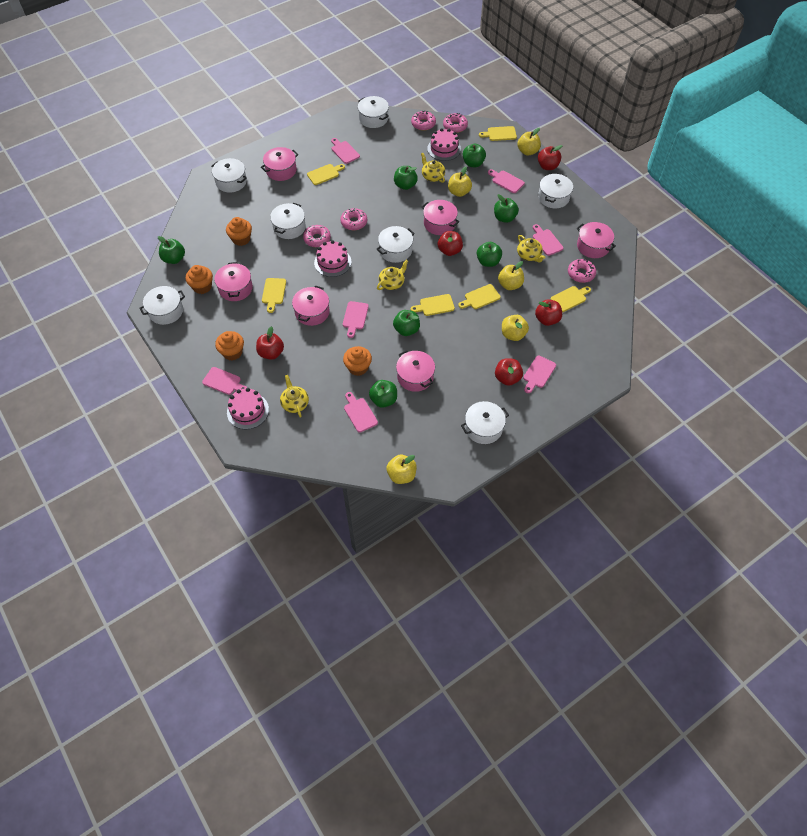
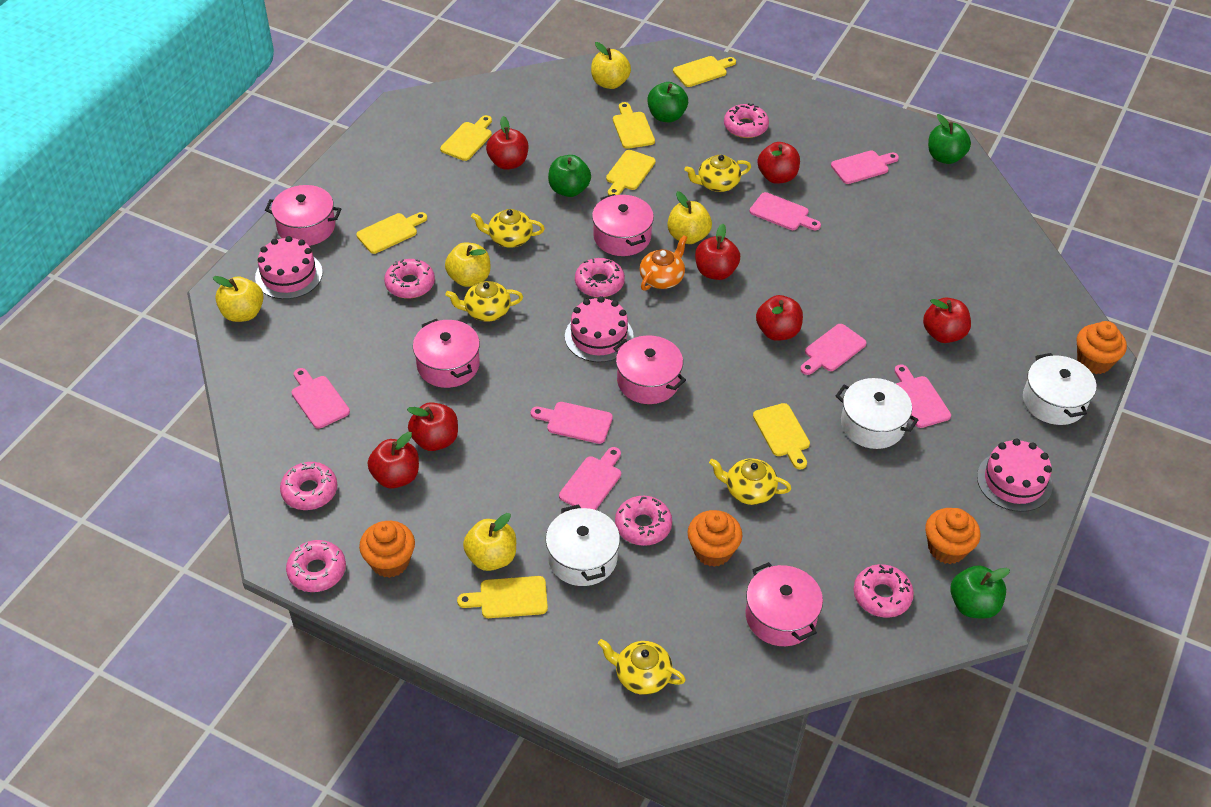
green apple: [158,236,185,264] [369,380,397,408] [393,310,420,336] [394,166,418,190] [463,143,486,167] [477,242,502,267] [494,194,519,223] = 7 -> [548,155,591,197] [647,82,688,122] [928,114,971,164] [950,565,1010,619] = 4
orange teapot: none = 0 -> [640,235,687,291] = 1
pink donut: [303,225,331,247] [340,208,367,230] [411,110,436,131] [443,113,468,133] [568,259,596,283] = 5 -> [280,462,338,510] [286,540,346,592] [384,259,435,299] [575,258,625,297] [615,496,672,546] [724,103,769,138] [854,564,914,618] = 7
pink pot: [214,262,253,301] [261,147,298,181] [292,286,330,326] [396,350,435,392] [422,200,459,235] [577,222,616,258] = 6 -> [265,185,341,246] [413,319,480,388] [592,194,654,256] [613,335,686,404] [746,562,823,646] = 5
red apple: [256,326,284,360] [438,231,463,256] [495,358,523,386] [535,299,562,326] [538,145,563,170] = 5 -> [368,432,419,489] [407,402,458,451] [486,116,528,170] [695,224,740,280] [756,295,803,341] [758,142,800,184] [923,297,971,343] = 7
white pot: [140,286,185,325] [211,158,247,193] [270,203,306,239] [358,96,389,128] [377,226,415,263] [461,401,509,444] [538,173,573,208] = 7 -> [546,504,620,586] [836,378,918,449] [1023,353,1096,425] = 3
yellow cutting board: [262,278,286,313] [307,164,345,185] [411,294,455,316] [458,284,501,309] [479,126,517,141] [550,286,591,312] = 6 -> [356,212,427,254] [440,115,492,161] [457,576,548,618] [606,150,656,195] [613,102,655,149] [673,56,736,87] [753,403,810,469] = 7
yellow teapot: [280,375,309,418] [377,260,408,290] [421,153,445,183] [517,235,546,262] = 4 -> [445,281,523,322] [471,209,545,248] [598,639,686,695] [684,155,751,192] [709,458,792,505] = 5

